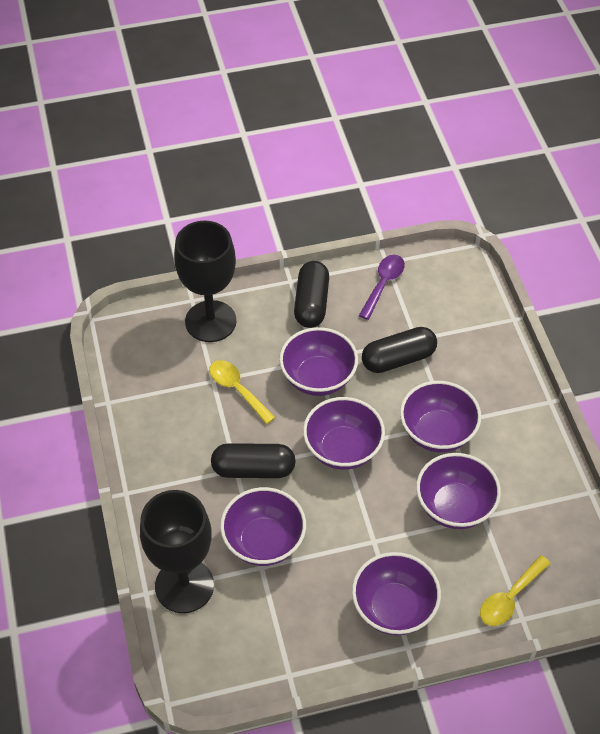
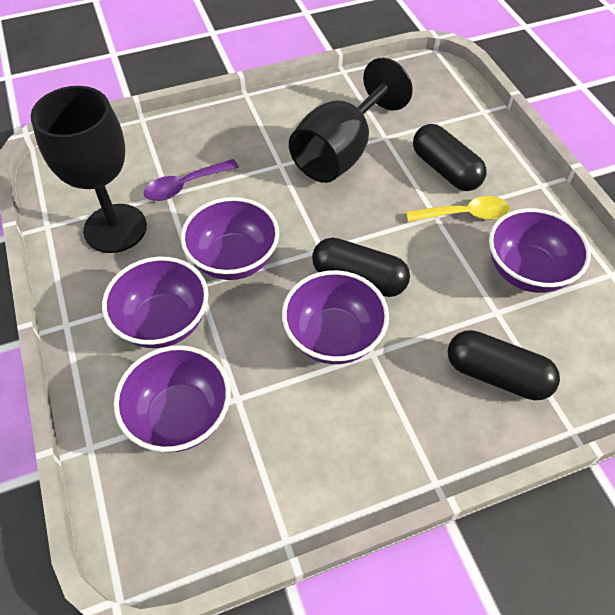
purple bowl: [220,487,306,566] [279,327,358,396] [303,397,385,470] [352,552,441,635] [400,381,481,452] [416,453,501,529] = 6 -> [102,257,209,348] [114,345,231,452] [181,197,279,280] [282,270,389,364] [489,208,591,293] = 5
yellow spoon: [209,360,276,424] [480,555,551,626] = 2 -> [406,196,510,222] = 1

